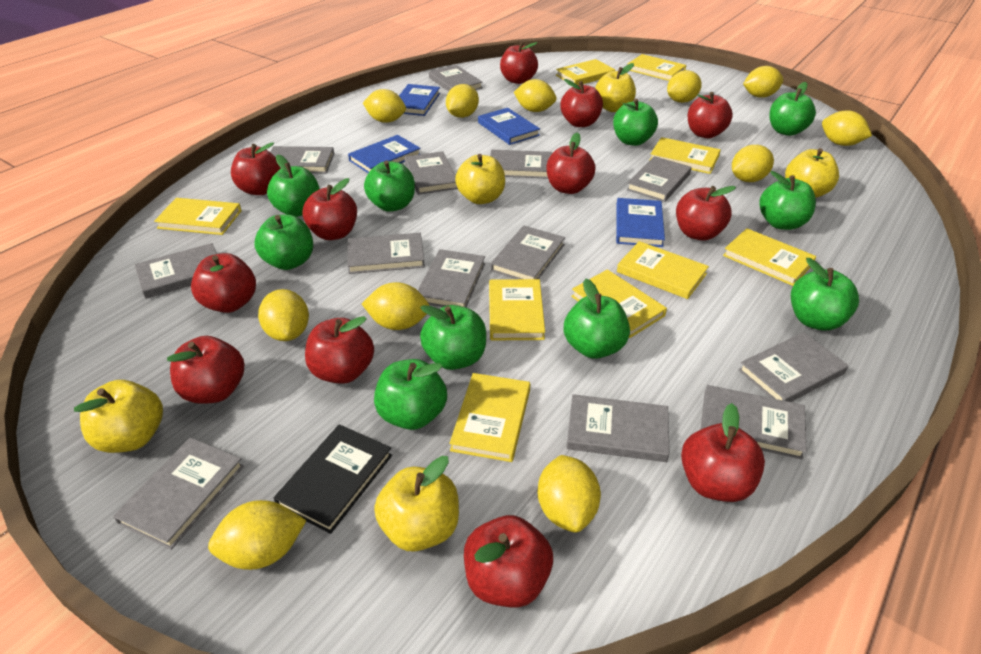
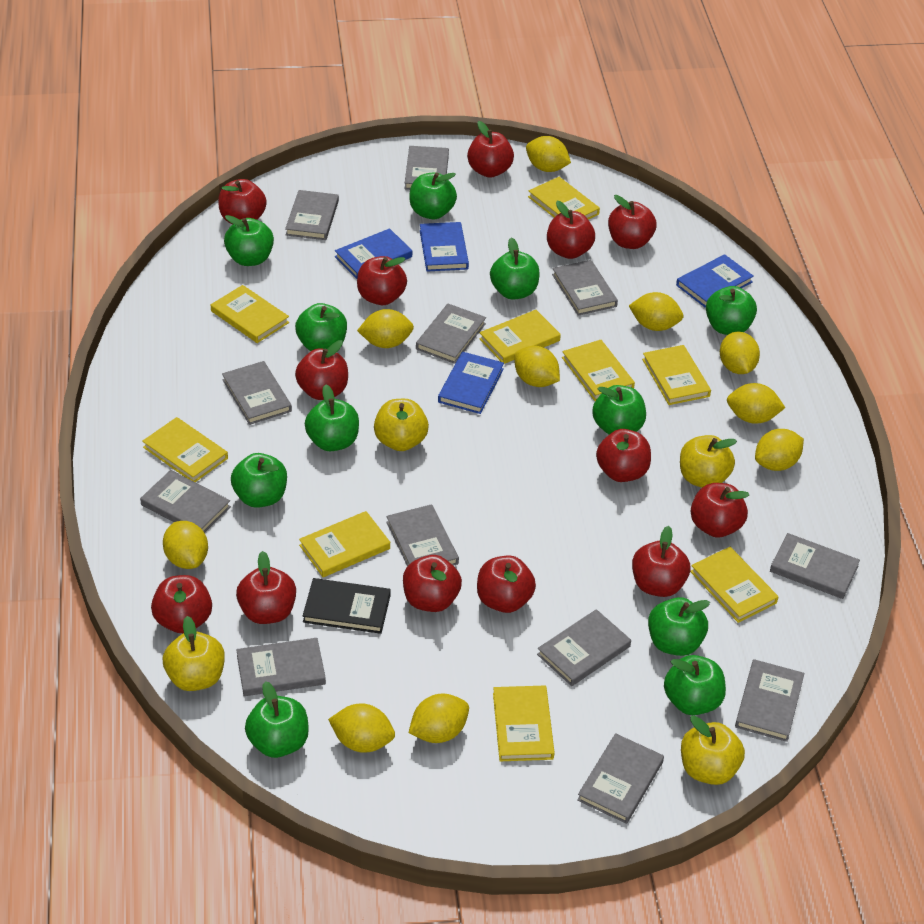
green apple: [254,215,313,270] [267,154,320,217] [364,160,415,212] [374,359,447,430] [420,305,486,370] [564,279,630,359] [613,99,658,146] [760,171,816,230] [770,82,816,136] [791,258,859,330] = 10 -> [224,215,274,266] [231,453,287,508] [245,681,309,758] [295,303,347,351] [305,384,359,451] [409,172,457,219] [490,237,540,300] [592,385,646,434] [648,597,710,656] [664,655,726,715] [706,286,757,335] = 11
grey book: [113,437,244,550] [134,243,217,299] [270,146,334,173] [347,233,425,274] [405,151,458,195] [418,249,485,308] [429,65,483,91] [490,150,552,179] [491,225,565,279] [566,394,670,462] [627,156,692,202] [701,385,807,460] [738,332,848,402] = 13 -> [140,470,231,533] [222,361,292,425] [237,638,326,696] [285,190,339,240] [386,504,459,566] [404,146,449,190] [416,304,486,364] [537,609,631,686] [552,260,618,316] [577,733,664,824] [735,659,804,742] [770,533,860,599] = 12
red apple: [167,336,244,404] [191,253,256,313] [231,142,281,195] [303,178,357,240] [305,316,374,384] [464,515,553,608] [500,41,538,84] [547,132,596,194] [560,79,603,127] [676,186,736,241] [681,403,765,502] [688,92,733,138] = 12 -> [151,575,212,633] [218,179,267,224] [236,551,296,624] [295,340,348,400] [357,256,407,305] [403,555,462,612] [467,121,514,178] [477,556,536,613] [547,201,595,259] [596,429,651,482] [608,195,656,249] [632,526,690,597] [691,483,749,538] = 13
yellow apple: [74,380,163,453] [374,456,459,552] [455,154,505,204] [595,63,636,112] [785,148,839,198] = 5 -> [163,616,225,691] [374,399,429,451] [680,435,737,488] [681,715,745,785] = 4
yellow lemon: [208,500,306,570] [258,289,309,341] [362,282,429,330] [363,89,406,123] [446,84,479,118] [514,79,557,112] [537,455,601,533] [667,70,702,103] [732,145,774,182] [743,66,784,98] [822,110,872,146] = 11 -> [163,521,208,569] [328,704,395,753] [357,309,414,348] [408,694,469,743] [514,346,560,387] [526,136,571,172] [629,292,683,331] [720,332,760,374] [727,383,785,424] [755,429,804,471] = 10

